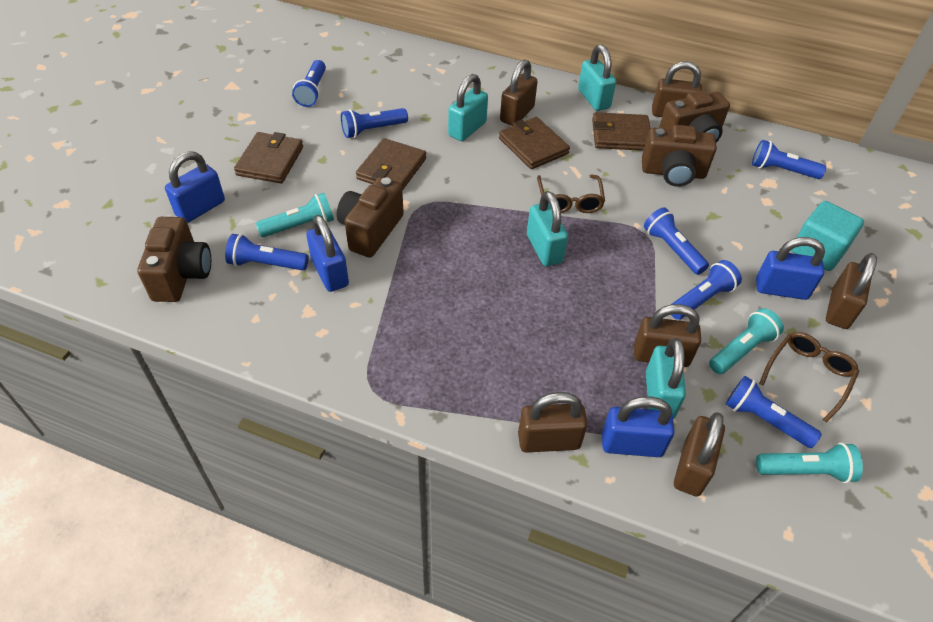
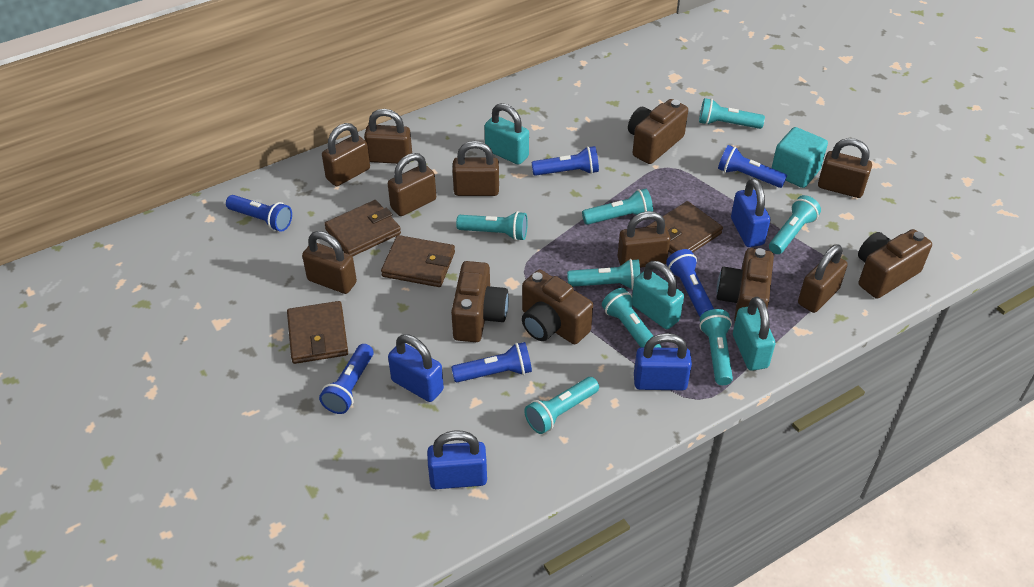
blue flashlight: [225,234,309,271] [292,60,326,107] [341,108,408,138] [644,207,709,275] [671,260,742,320] [726,376,822,448] [752,140,826,179] = 7 -> [226,195,292,232] [319,344,374,414] [451,342,532,382] [532,146,599,176] [666,249,714,317] [718,145,787,188] = 6
brown camera: [137,217,211,302] [337,177,404,258] [642,125,717,187] [659,90,730,142] = 4 -> [451,261,509,342] [522,270,593,344] [628,99,688,164] [716,248,774,321] [858,229,932,299] = 5
brown glasses: [537,174,605,213] [759,332,860,423] = 2 -> none = 0
brown padlock: [500,59,538,126] [518,392,588,453] [634,304,701,367] [652,61,702,117] [674,412,725,497] [826,253,877,329] = 6 -> [302,231,357,294] [322,123,370,186] [364,109,412,164] [388,153,436,216] [452,141,499,196] [618,211,670,268] [798,244,848,313] [818,138,872,198] = 8
turquoise flashlight: [256,193,334,237] [709,308,784,374] [756,443,863,483] = 3 -> [456,211,528,241] [524,377,599,434] [567,259,640,290] [582,189,653,225] [602,288,661,348] [699,98,765,129] [699,309,733,385] [769,195,821,254] = 8
turquoise padlock: [448,74,488,141] [527,191,568,266] [578,44,616,111] [646,338,686,419] = 4 -> [485,103,529,165] [632,261,684,329] [733,297,775,371] = 3

